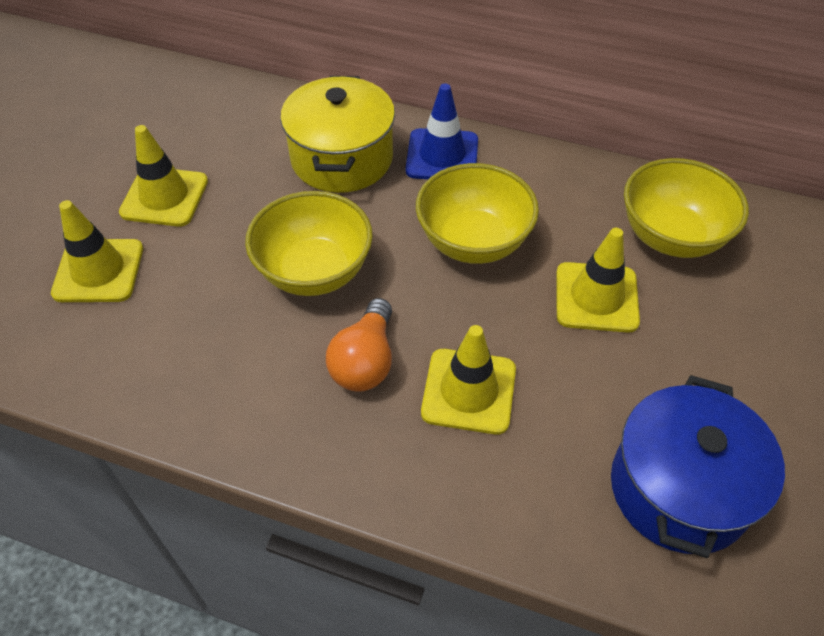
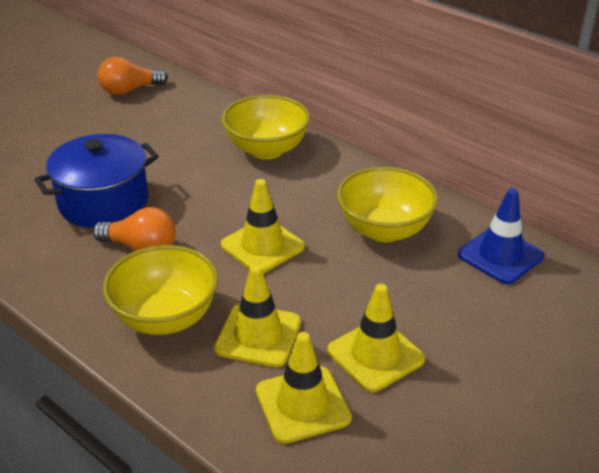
orange light bulb: [326,298,392,392] = 1 -> [93,207,176,251] [98,57,168,95] = 2
yellow pot: [280,76,395,193] = 1 -> none = 0

